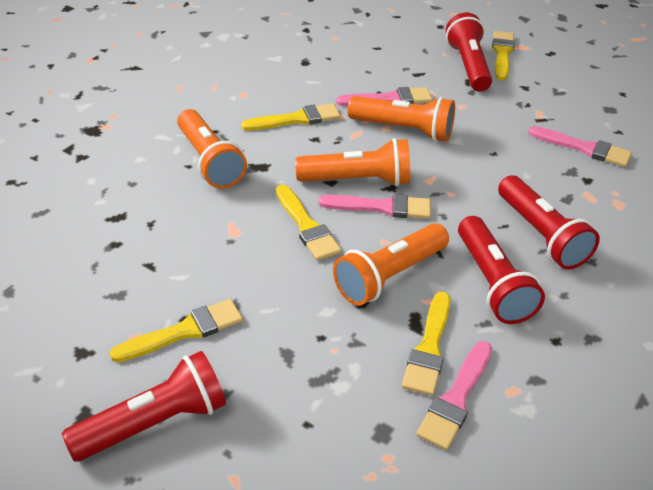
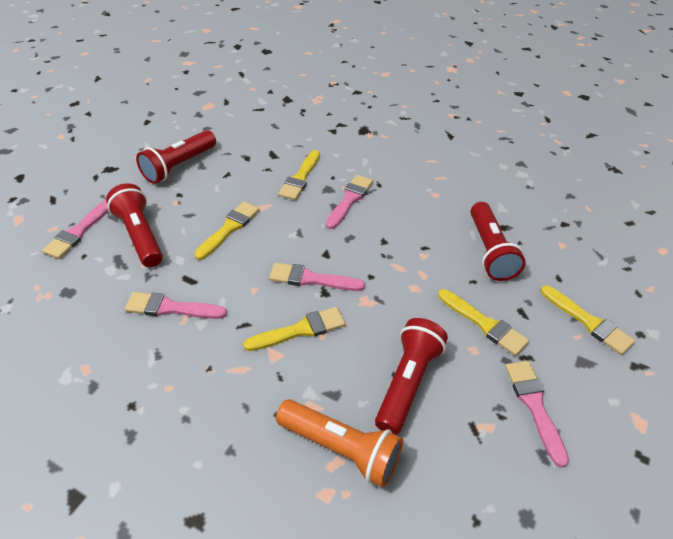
orange flashlight: [177,109,247,189] [295,138,410,186] [333,223,449,306] [347,96,455,142] = 4 -> [276,399,403,488] = 1
pink brush: [318,194,431,219] [336,87,432,106] [416,341,492,450] [528,126,632,167] = 4 -> [42,200,108,259] [125,292,227,319] [269,263,365,291] [326,175,373,229] [505,361,569,468] = 5

